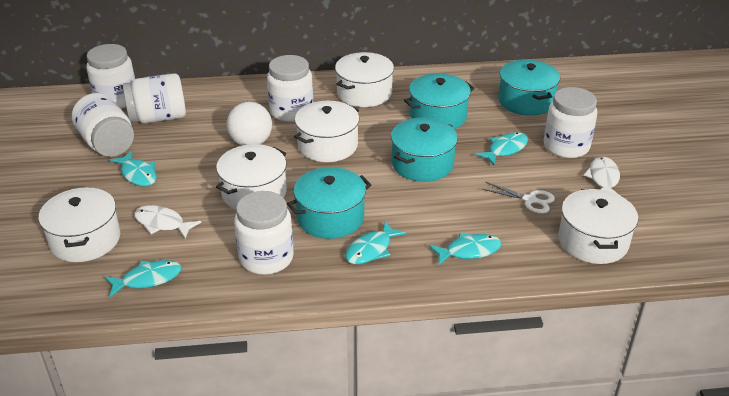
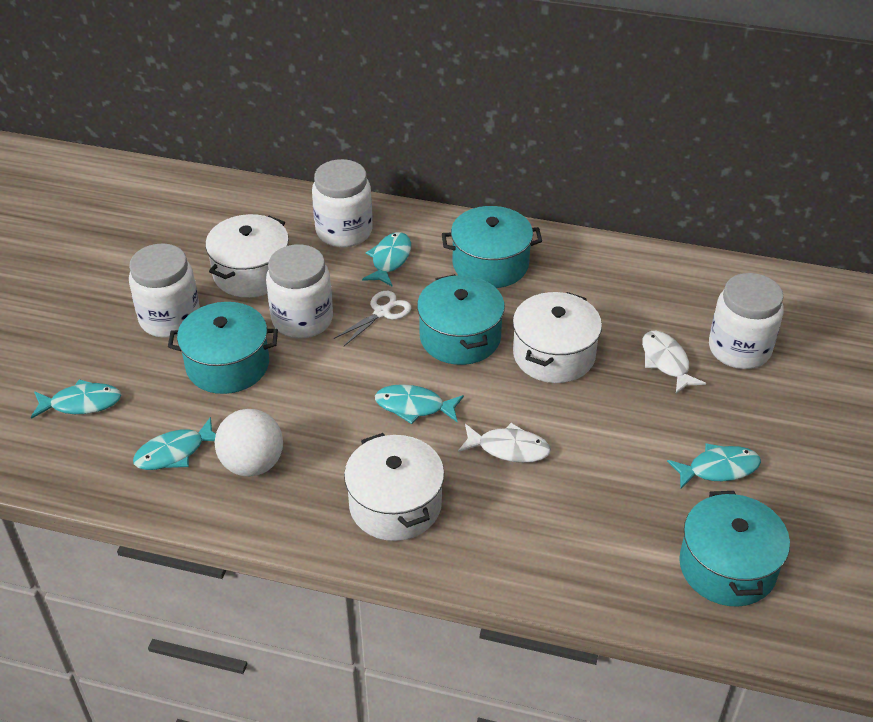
white jar: [72,93,134,157] [87,44,135,109] [123,73,186,123] [234,191,294,275] [267,55,313,122] [544,87,597,158] = 6 -> [129,243,200,338] [266,244,333,339] [312,159,373,247] [709,273,784,369] = 4
white pot: [39,187,120,262] [216,144,287,210] [294,101,359,162] [335,52,394,107] [558,189,638,264] = 5 -> [205,214,289,298] [344,433,444,541] [513,292,602,383] = 3

